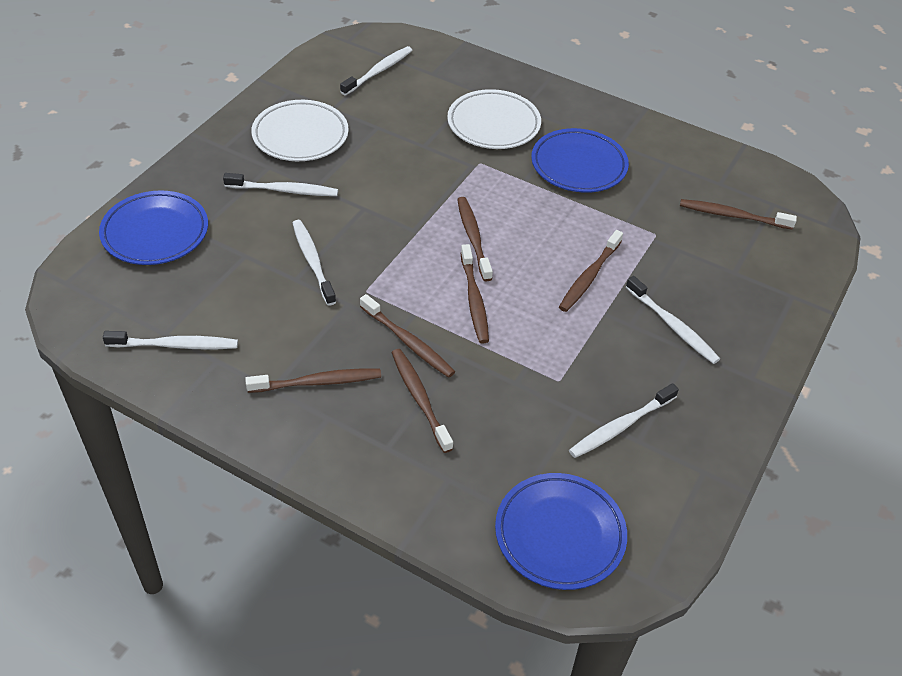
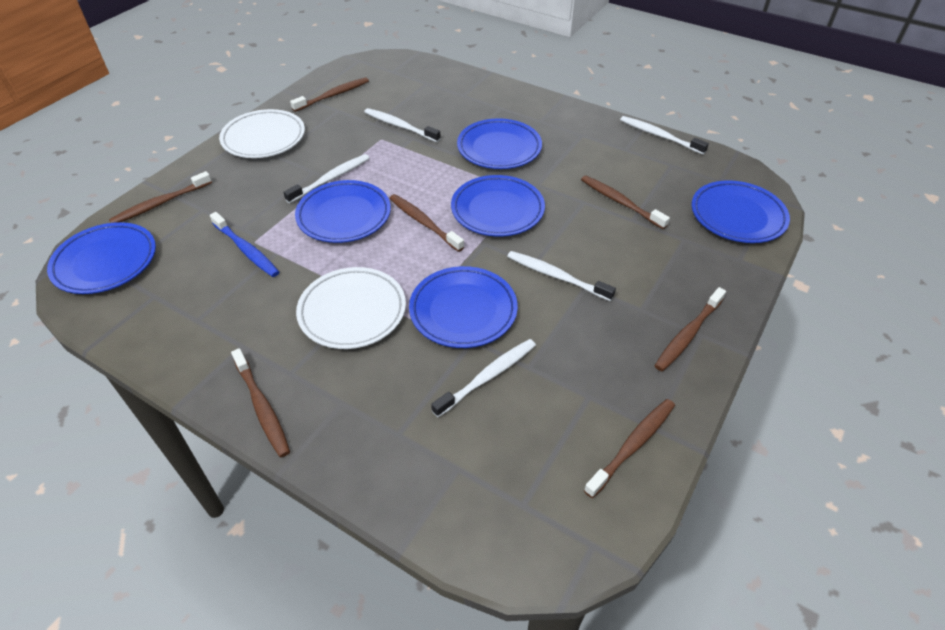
blue plate: [99,190,208,265] [495,473,627,590] [531,128,629,193] = 3 -> [47,222,156,294] [295,180,391,243] [409,266,518,348] [451,175,545,237] [457,118,542,169] [691,180,790,243] = 6
blue toothbrush: none = 0 -> [210,212,279,277] = 1
white toothbrush: [103,331,238,349] [223,173,338,196] [292,220,336,306] [340,46,412,96] [569,383,679,458] [626,276,720,364] = 6 -> [283,154,370,203] [364,108,441,142] [431,339,536,417] [507,251,616,301] [620,116,709,155] = 5

